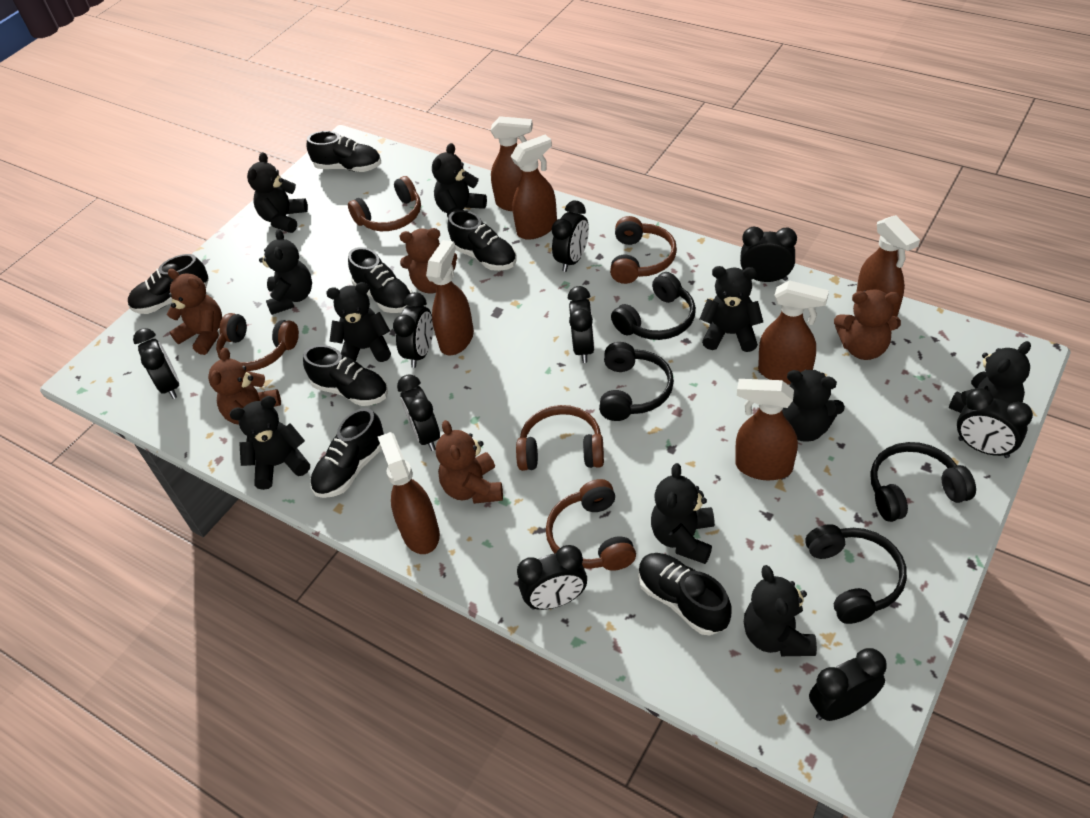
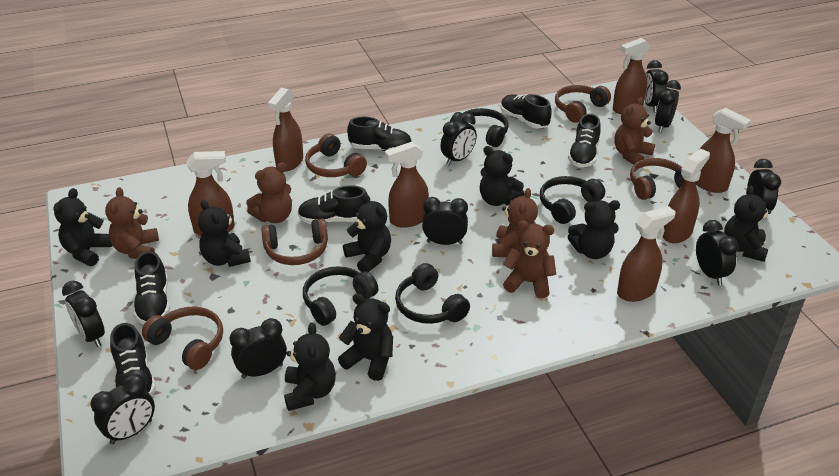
black shoe: [128,254,209,314] [303,345,388,406] [307,131,381,172] [311,408,384,498] [348,247,413,313] [447,210,517,271] [638,553,732,635] = 7 -> [110,323,156,396] [133,251,170,325] [298,186,367,224] [347,117,412,151] [501,94,552,129] [568,114,601,167] = 6
black teddy bear: [230,396,310,490] [247,152,308,233] [259,229,312,315] [326,282,391,362] [432,143,487,218] [651,463,715,564] [700,266,763,352] [744,565,817,656] [782,370,845,442] [949,341,1031,413] = 10 -> [53,188,112,266] [198,200,251,267] [284,322,336,411] [338,293,393,381] [343,193,391,272] [480,146,524,206] [568,200,620,259] [724,185,771,262] = 8

